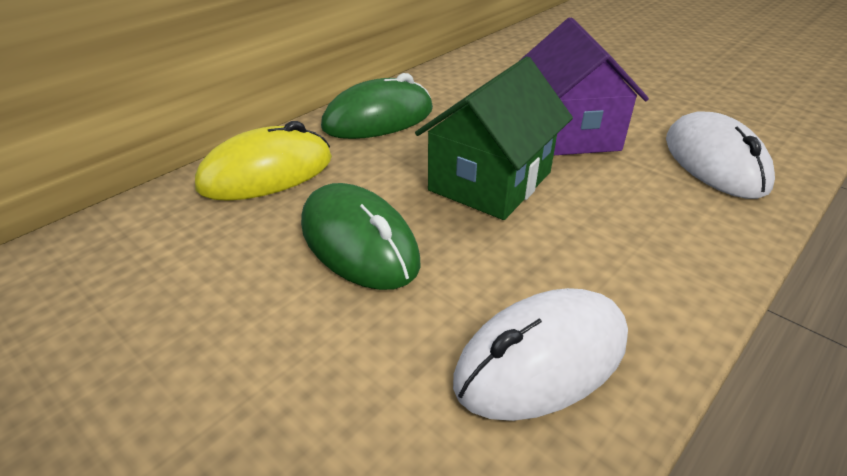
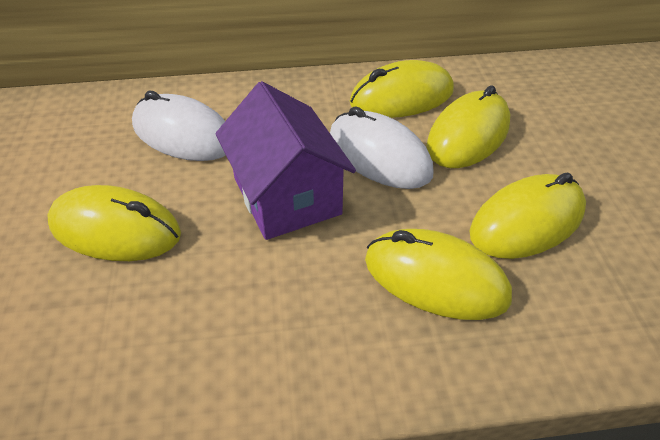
green house: [415,57,573,220] = 1 -> none = 0
green mouse: [301,183,421,290] [321,73,433,139] = 2 -> none = 0
yellow mouse: [195,121,332,201] = 1 -> [47,185,181,261] [350,60,454,118] [365,229,512,320] [427,85,510,168] [469,172,586,259] = 5

